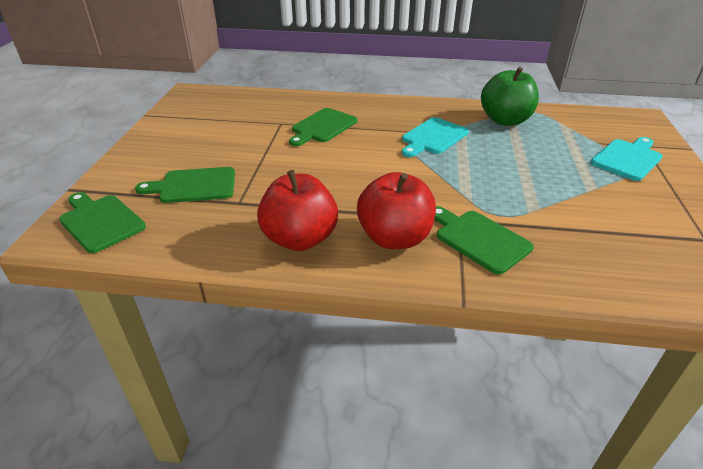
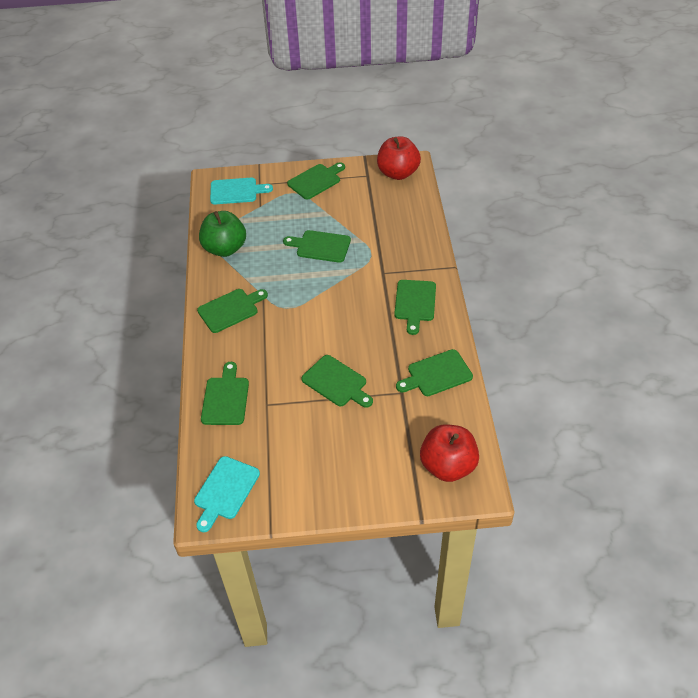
green cutting board: [59,192,146,253] [135,167,235,203] [289,108,357,146] [434,206,534,275] = 4 -> [197,289,268,333] [201,362,249,425] [283,230,351,263] [287,162,345,200] [301,355,373,408] [394,280,436,335] [396,349,473,396] = 7

